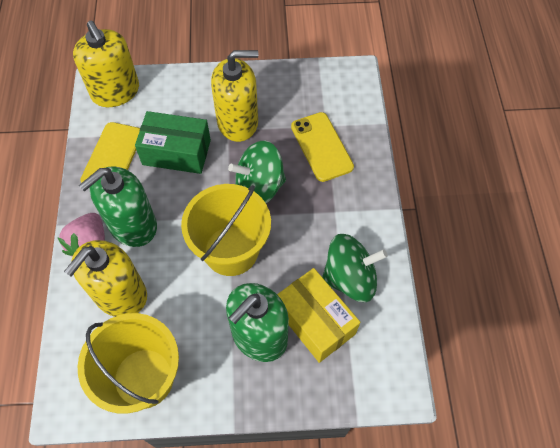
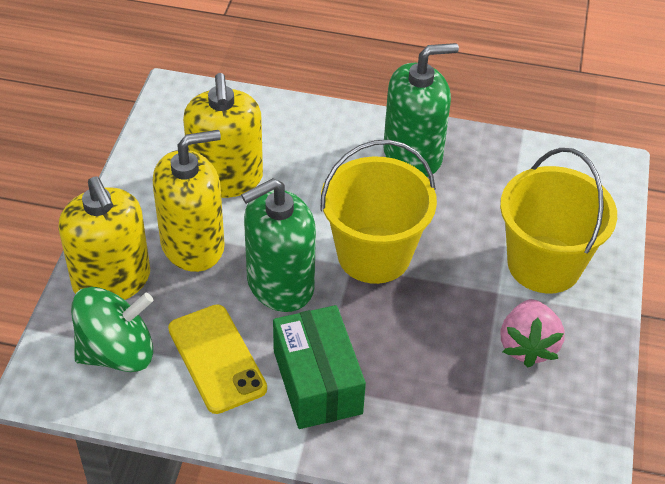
green spinning top: [228,141,286,203] [322,234,388,302] = 2 -> [71,287,153,372] = 1
yellow box: [277,268,360,363] = 1 -> none = 0
yellow phone: [80,122,140,183] [291,112,354,182] = 2 -> [168,304,267,414] = 1

